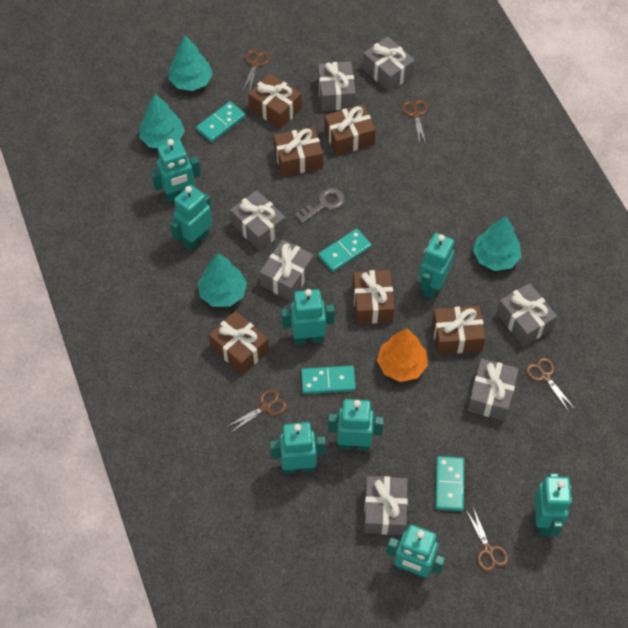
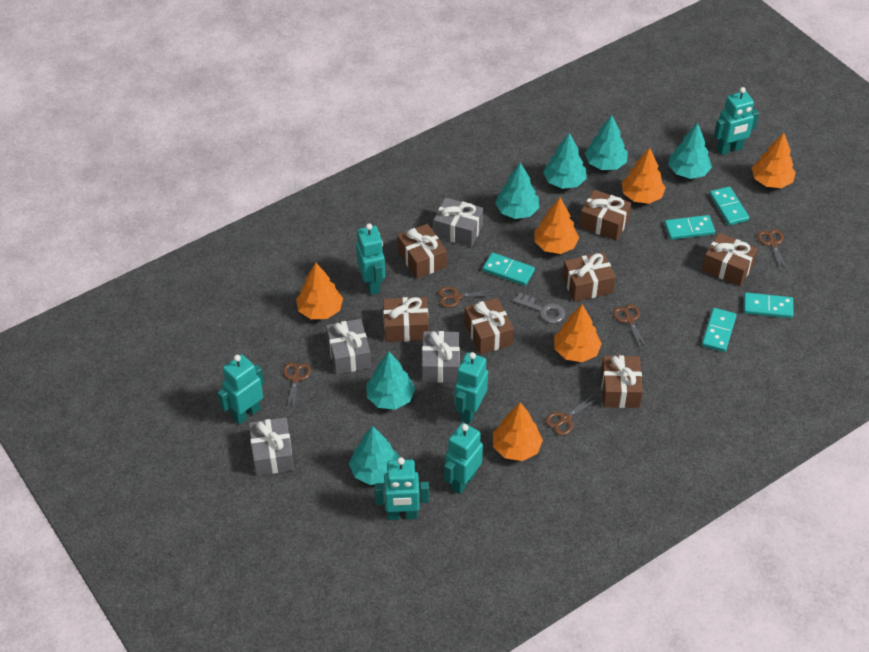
brown gift: [209,311,269,375] [248,73,302,129] [274,127,323,177] [324,104,376,156] [353,270,395,324] [432,306,486,355] = 6 -> [383,297,429,342] [398,224,447,279] [464,298,514,355] [563,252,616,302] [579,189,632,241] [601,355,643,408] [702,233,758,286] = 7
grey gift: [230,190,286,251] [260,239,314,301] [318,61,356,111] [363,36,415,92] [364,476,408,535] [467,359,519,421] [497,283,557,346] = 7 -> [249,417,294,476] [326,319,371,374] [422,331,460,383] [433,197,484,247] = 4
orange tree: [377,328,428,382] = 1 -> [296,263,343,319] [493,402,543,461] [534,197,579,254] [554,304,602,362] [622,147,666,204] [752,133,796,188] = 6
turquoise domino: [196,101,245,142] [301,366,356,394] [318,229,372,272] [435,456,464,511] = 4 -> [483,252,535,286] [664,215,715,240] [702,308,737,352] [710,186,749,225] [744,292,794,318] = 5
turquoise robot: [151,139,201,203] [170,185,212,251] [270,422,326,474] [282,289,335,345] [328,399,384,451] [386,525,445,579] [419,233,454,299] [534,473,572,536] = 8 -> [218,354,264,425] [356,223,385,295] [374,457,429,520] [444,423,483,494] [454,352,488,423] [714,87,759,155] = 6
turquoise tree: [139,94,185,148] [168,35,213,91] [198,253,247,307] [473,216,521,271] = 4 -> [349,426,399,485] [366,351,415,410] [495,162,540,219] [543,133,587,189] [585,115,628,170] [668,123,712,179] = 6

